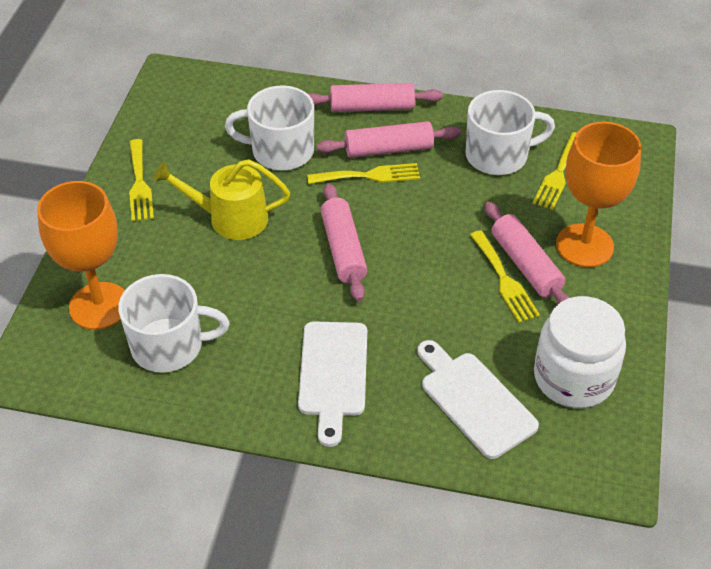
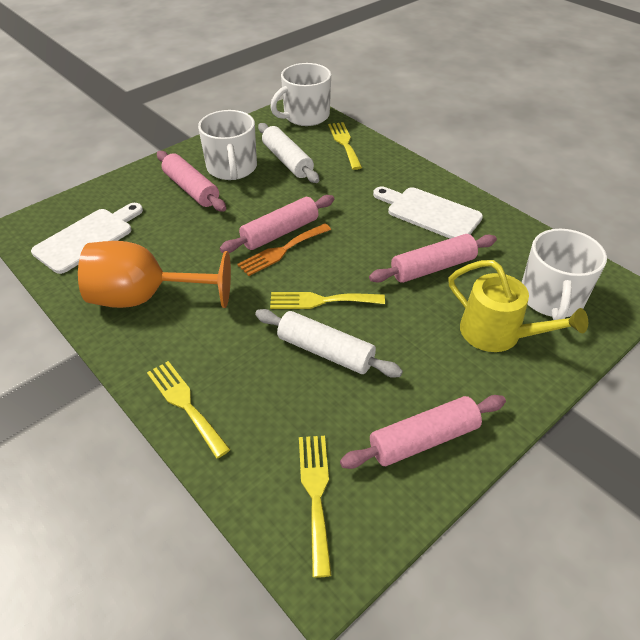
orange fork: none = 0 -> [237,223,331,276] = 1
orange goblet: [37,181,125,330] [556,122,641,267] = 2 -> [78,241,231,308] = 1
white jar: [534,296,626,408] = 1 -> none = 0
white rolling pin: none = 0 -> [255,309,403,378] [258,123,319,183] = 2

